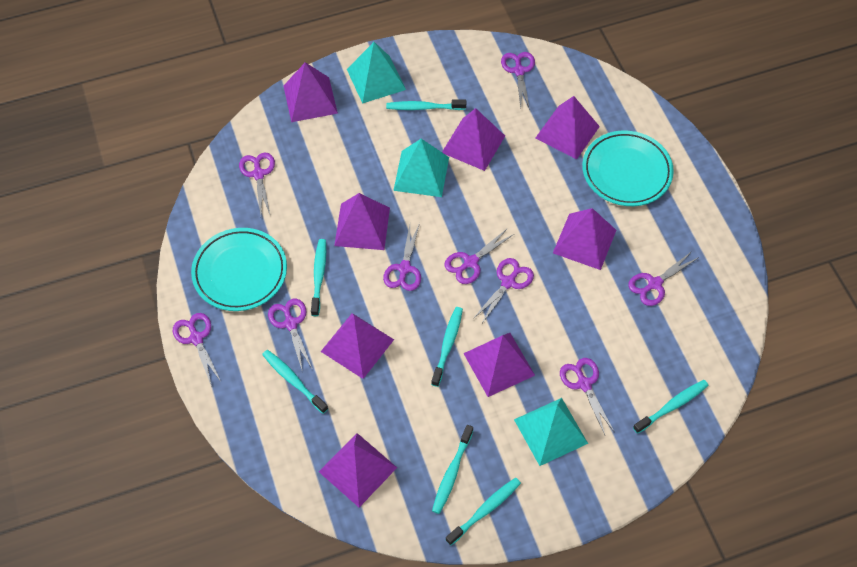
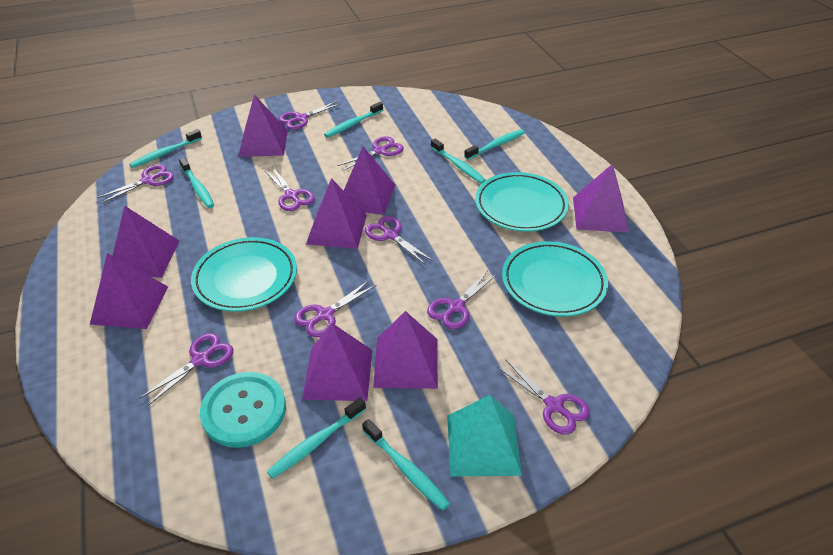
turquoise button: none = 0 -> [200,372,286,448] = 1
turquoise plate: [191,228,287,311] [582,131,674,206] = 2 -> [191,237,297,312] [475,172,569,232] [502,241,608,317] = 3
turquoise pyramid: [347,42,406,104] [393,139,449,197] [514,398,588,466] = 3 -> [447,395,522,477] = 1

